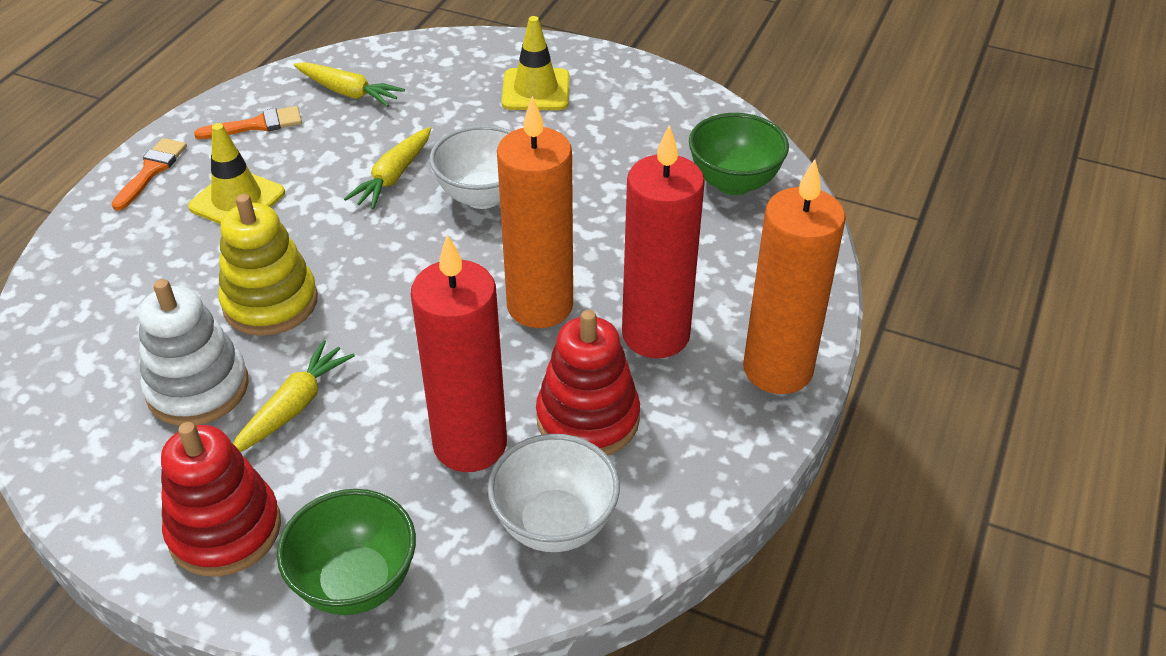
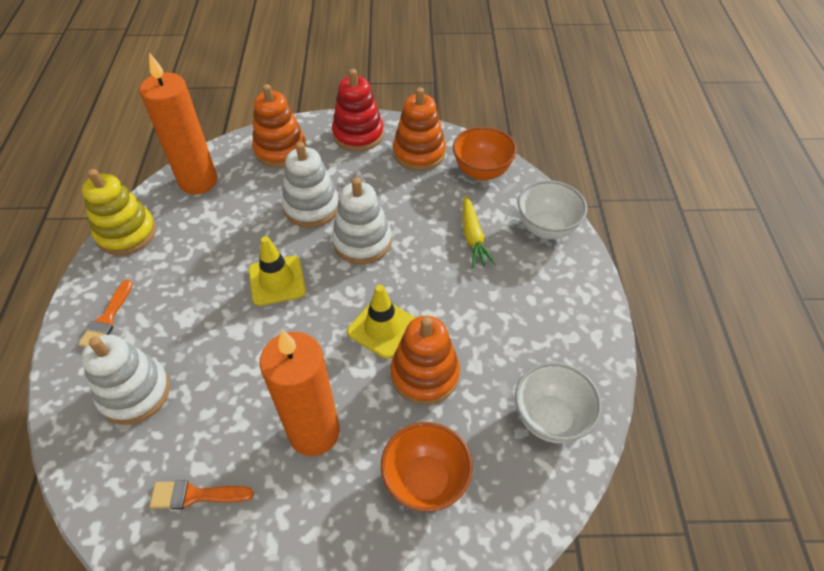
green bowl: [277,489,416,615] [689,113,789,195] = 2 -> none = 0
orange bowl: none = 0 -> [381,422,472,512] [453,127,517,181] = 2
orange stacking toy: none = 0 -> [252,84,307,168] [390,316,460,405] [393,87,446,171] = 3
red candle: [411,234,507,472] [622,125,705,358] = 2 -> none = 0
red stacking toy: [161,422,281,577] [536,310,640,456] = 2 -> [332,69,384,152] = 1
white stacking toy: [138,279,249,426] = 1 -> [81,335,170,425] [282,142,339,228] [332,178,392,264] = 3
yellow carrot: [233,340,355,452] [294,62,405,107] [344,127,431,210] = 3 -> [462,195,496,268] = 1

